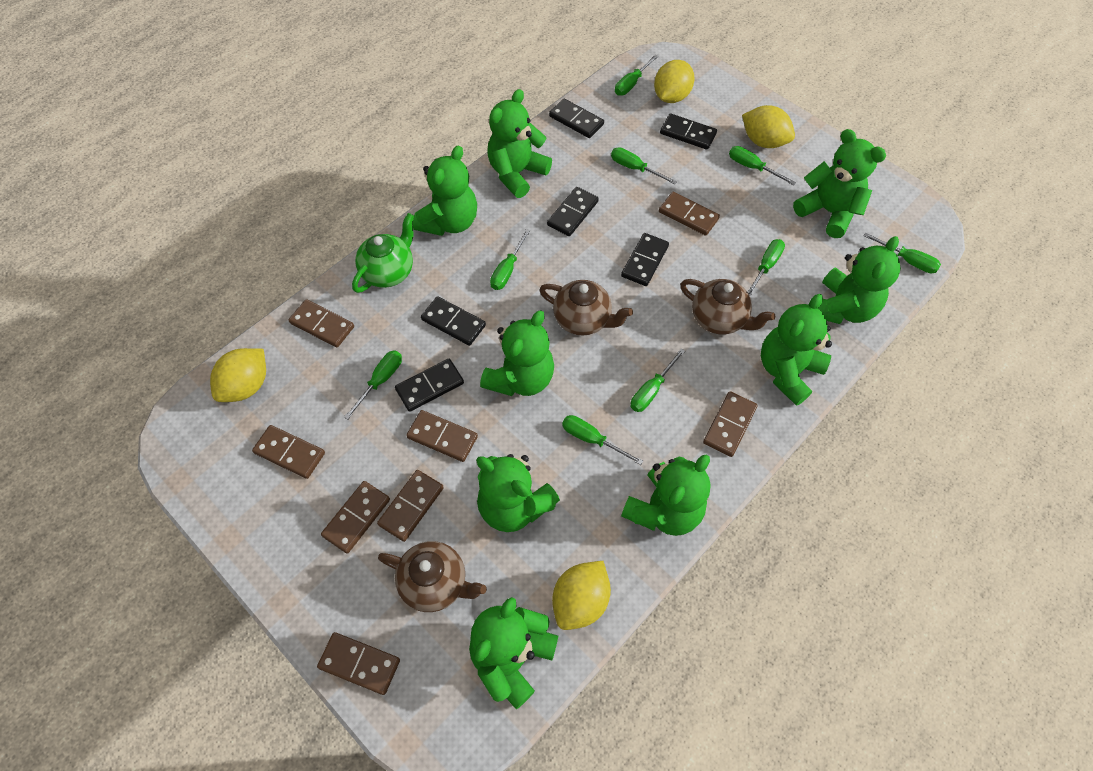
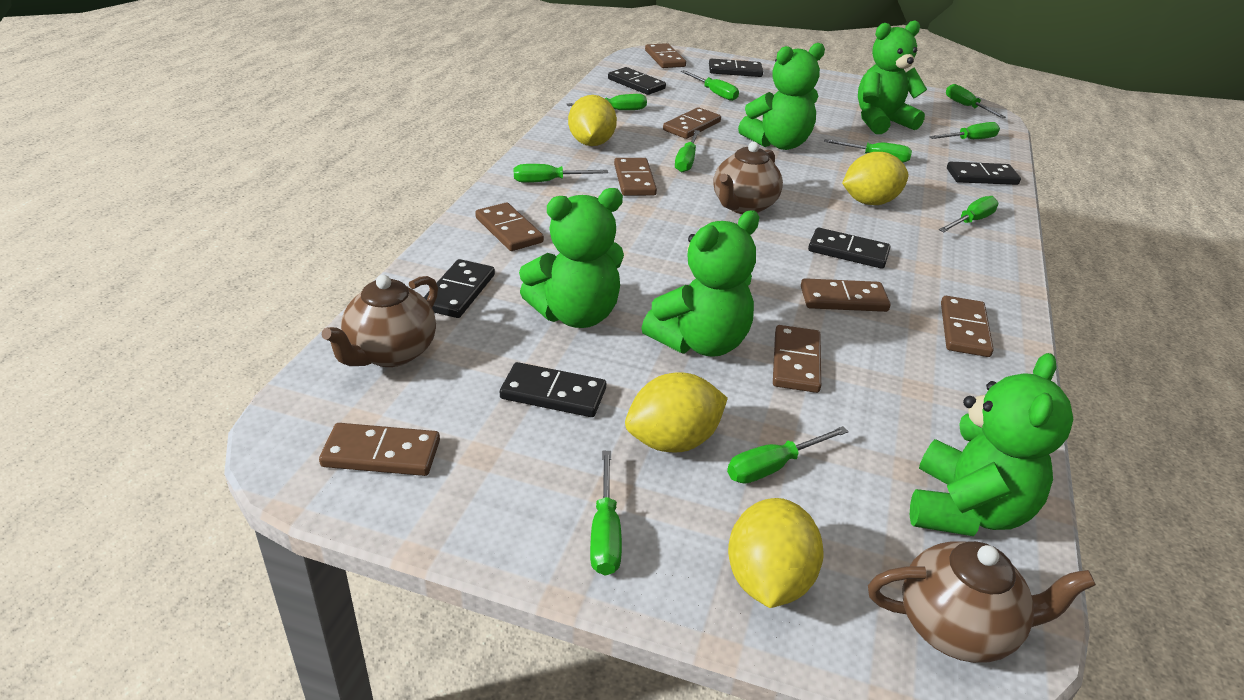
green screwdriver: [344,350,402,419] [490,229,531,290] [562,415,643,465] [611,147,677,185] [615,54,658,96] [631,349,685,412] [729,146,796,185] [747,239,785,296] [864,233,941,273] = 9 -> [514,164,608,183] [567,94,647,110] [590,451,622,576] [675,130,700,172] [681,70,739,101] [727,426,849,484] [824,139,912,162] [929,122,1000,139] [939,196,998,232] [946,84,1006,118] = 10
green teapot: [352,213,414,293] = 1 -> none = 0
green teddy bear: [413,145,477,236] [469,597,558,709] [476,454,560,532] [480,311,554,396] [487,89,552,198] [621,455,711,536] [761,294,832,406] [793,129,886,238] [818,236,901,324] = 9 -> [519,188,624,328] [642,210,759,357] [738,43,825,150] [858,20,927,134] [910,353,1073,536] = 5

